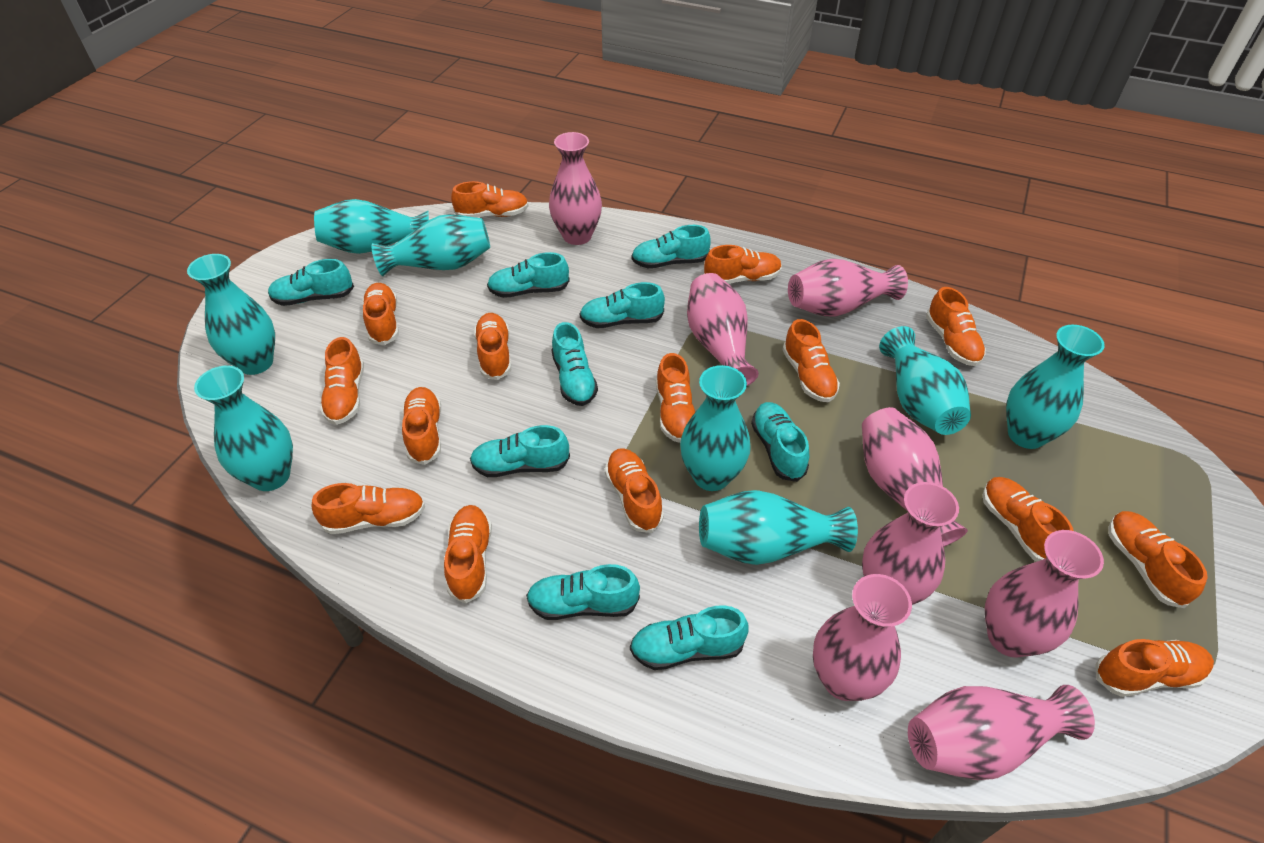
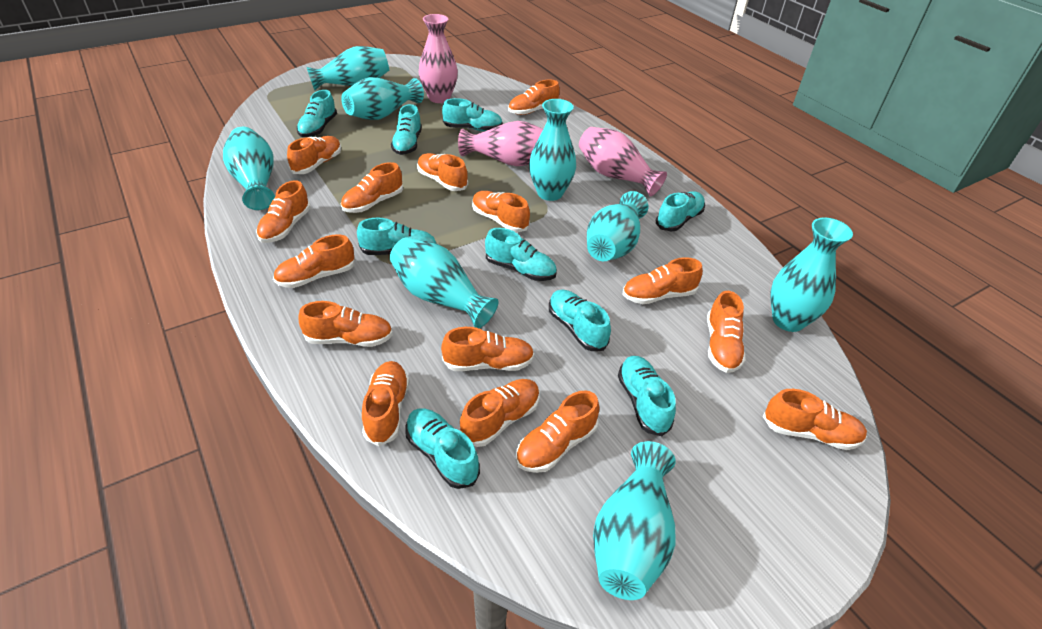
pink vase: [549,132,602,245] [687,273,759,386] [788,259,908,317] [813,574,912,701] [862,407,968,547] [862,482,959,605] [908,685,1095,780] [985,530,1104,658] = 8 -> [419,14,458,103] [458,121,543,166] [579,127,667,196] = 3

